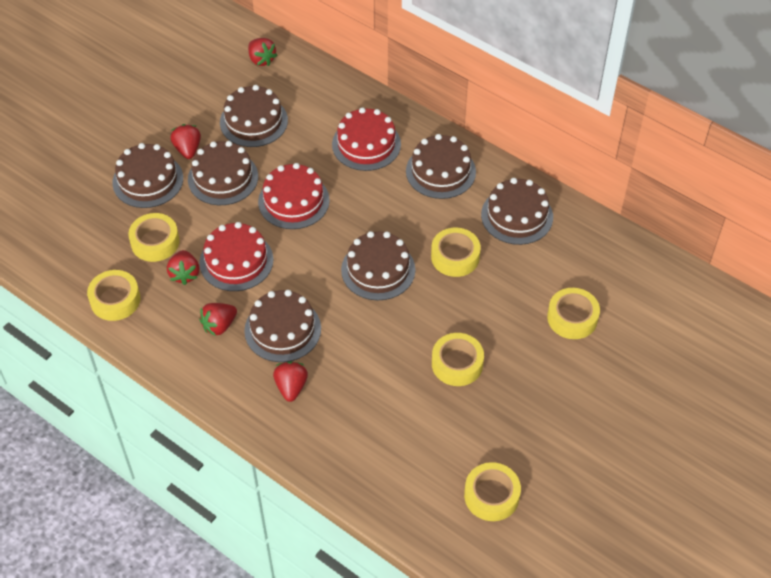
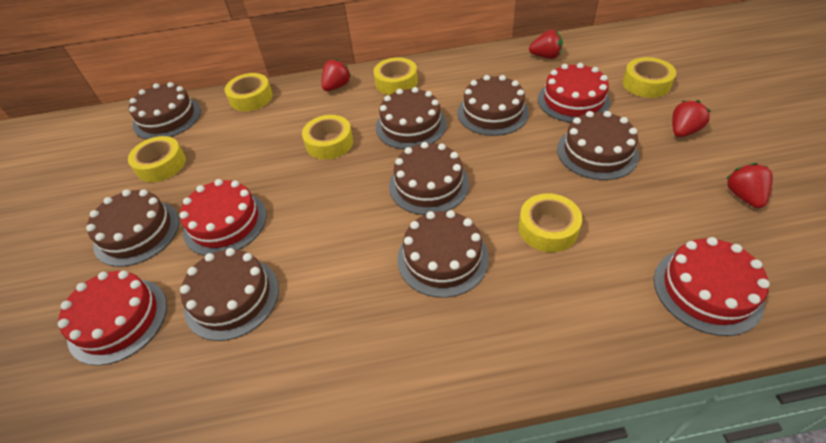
brown cake: [112,143,183,208] [188,141,258,205] [220,85,288,147] [244,290,321,362] [341,231,415,300] [406,134,476,199] [481,178,553,245] = 7 -> [86,189,179,267] [129,82,201,139] [180,248,279,341] [376,87,447,149] [389,142,469,215] [397,210,489,298] [457,75,529,136] [557,111,639,180] = 8
red cake: [199,222,274,291] [258,163,330,229] [332,107,401,171] = 3 -> [58,271,167,366] [180,179,267,256] [538,63,610,123] [654,237,770,336] = 4
red strawberry: [167,250,199,285] [170,124,201,159] [199,303,237,336] [248,38,277,66] [273,361,308,402] = 5 -> [321,59,351,91] [529,30,563,59] [672,100,711,137] [726,163,773,208] = 4

